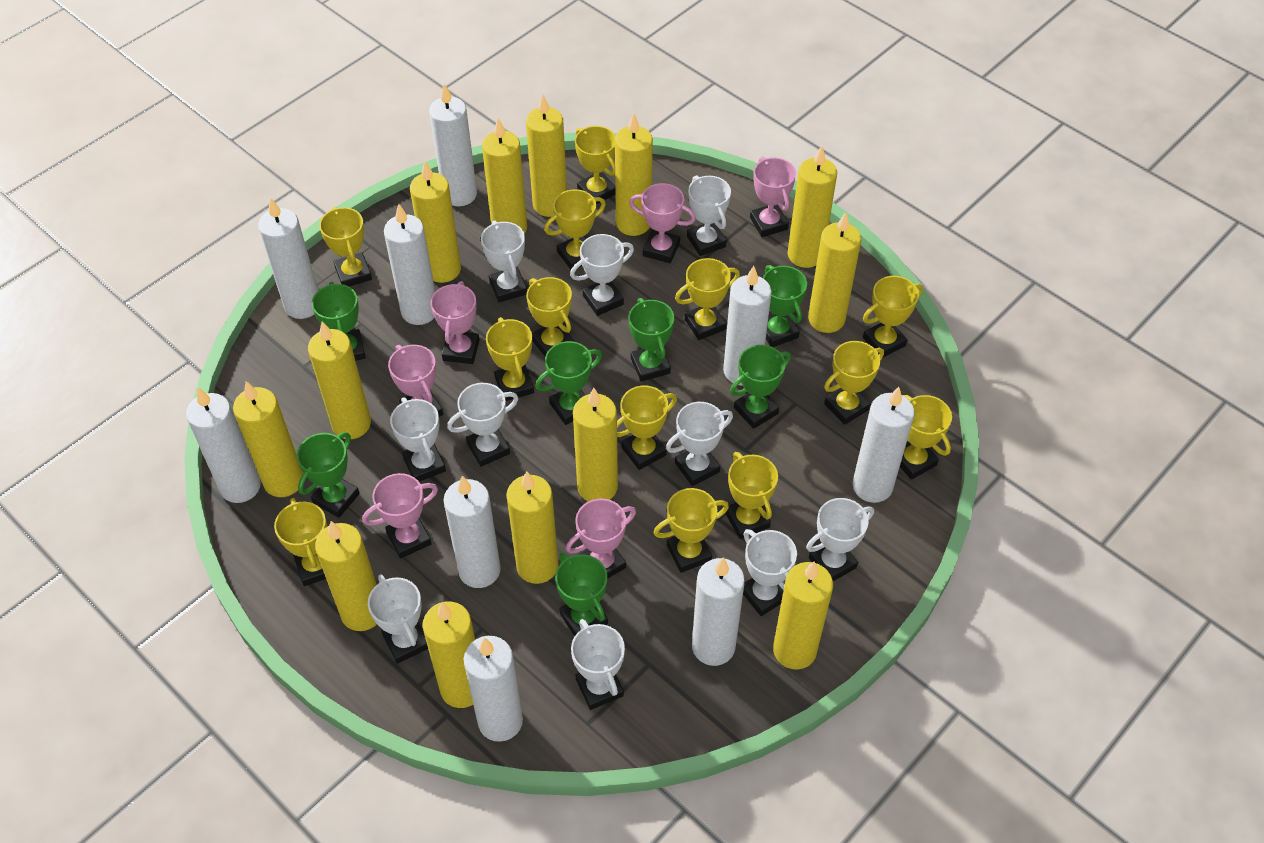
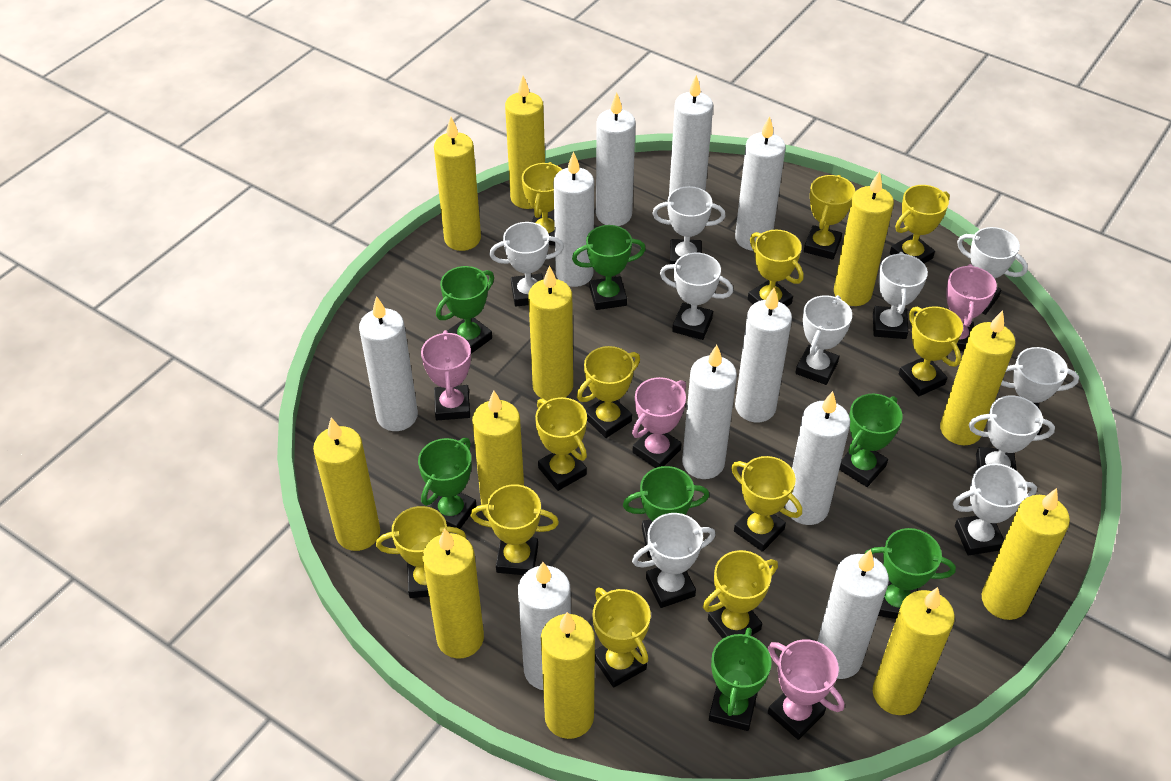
pink trophy: [362,473,438,559] [388,345,443,417] [430,281,480,364] [566,499,636,579] [629,183,696,263] [750,157,796,237] = 6 -> [421,330,471,420] [632,377,686,468] [768,639,844,740] [946,264,997,351] = 4
white candle: [186,387,261,503] [258,197,318,319] [384,204,435,325] [429,84,477,206] [444,476,501,588] [464,636,523,742] [692,557,745,666] [723,266,772,386] [853,387,915,503] = 9 -> [359,296,418,431] [518,562,571,690] [553,152,594,287] [596,93,636,226] [669,75,713,195] [682,345,737,479] [735,116,786,251] [735,288,792,423] [785,391,850,525] [817,549,889,679] = 10
yellow candle: [233,381,303,497] [308,321,371,439] [315,521,377,631] [410,161,461,283] [423,601,475,708] [482,118,527,234] [506,471,559,584] [526,94,567,217] [573,388,618,501] [615,113,653,236] [773,562,833,670] [788,146,837,268] [808,212,861,333] = 13 -> [313,418,380,551] [422,528,484,658] [434,117,481,251] [472,391,524,519] [505,76,545,209] [528,265,573,401] [541,612,595,739] [834,171,894,306] [873,587,955,715] [940,310,1016,445] [982,488,1070,620] = 11
yellow trophy: [274,498,327,586] [319,207,372,287] [486,317,534,401] [527,277,574,356] [544,189,606,269] [575,126,616,205] [617,385,677,470] [654,488,729,573] [675,258,740,340] [725,452,778,539] [824,341,884,425] [863,276,923,357] [900,395,952,480] = 13 -> [376,506,466,598] [471,484,559,575] [522,162,562,246] [535,397,587,491] [577,346,640,438] [593,588,651,688] [703,550,778,639] [731,456,802,552] [748,230,804,306] [804,175,855,260] [890,185,950,263] [899,306,963,396] = 12

